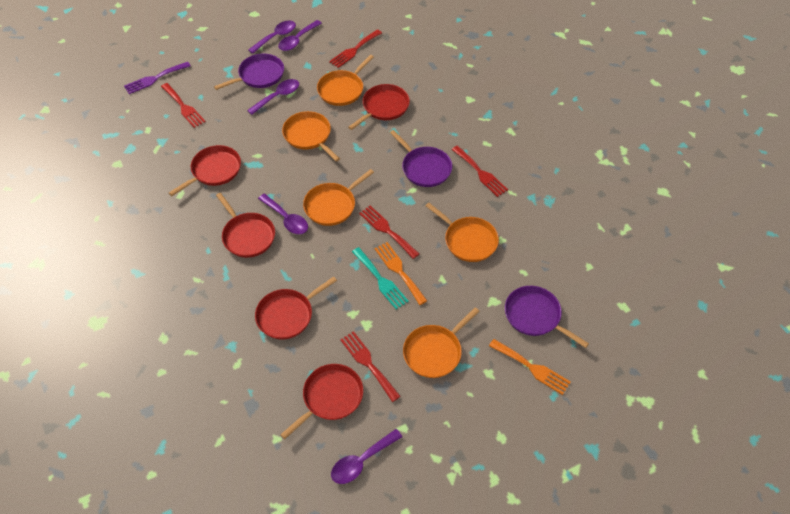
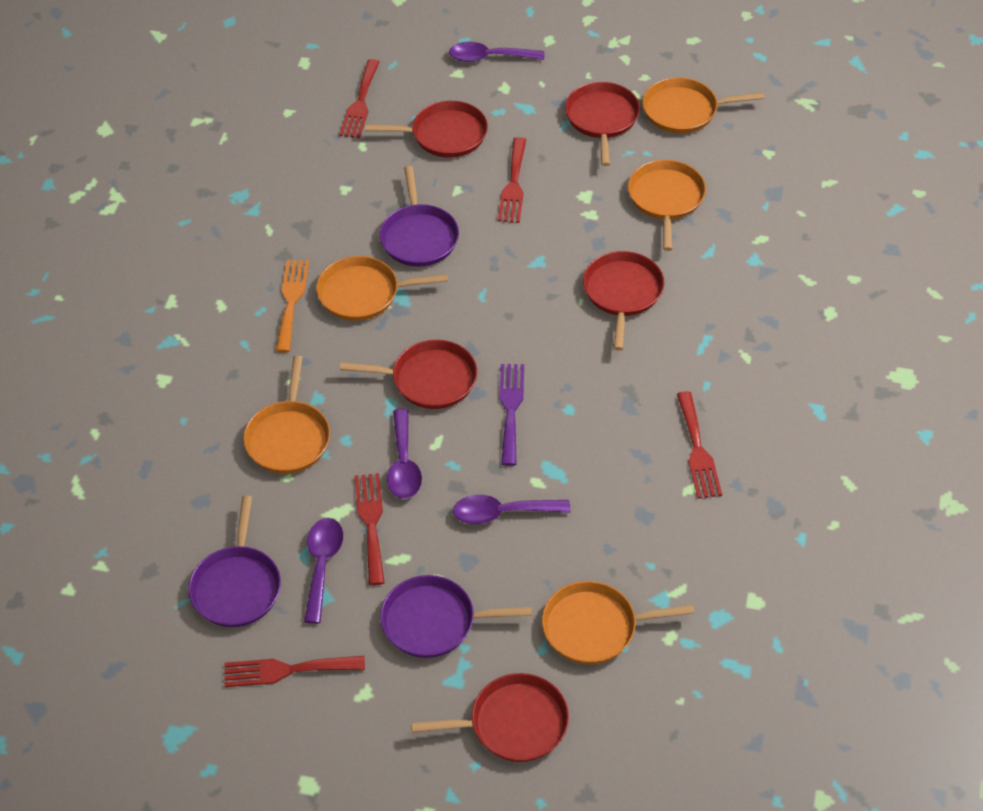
orange fork: [375,242,427,305] [489,339,571,395] = 2 -> [276,260,309,352] = 1
purple spoon: [247,79,299,115] [248,20,296,54] [258,194,308,234] [278,20,322,51] [331,429,402,484] = 5 -> [304,518,343,624] [387,409,422,499] [449,42,544,62] [453,495,571,524] = 4
turquoise fork: [352,247,409,309] = 1 -> none = 0

